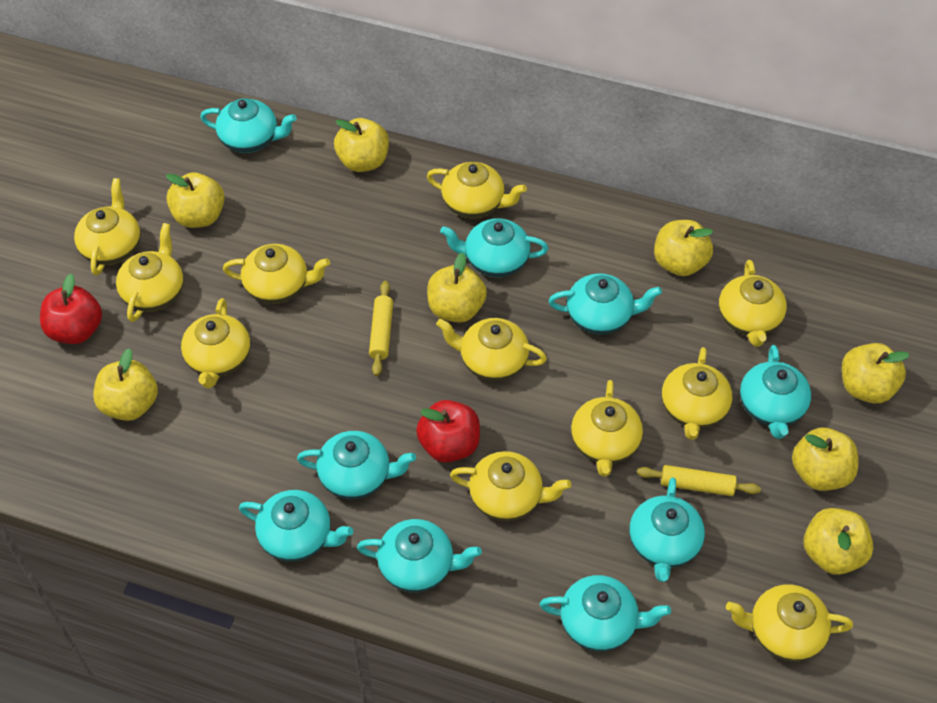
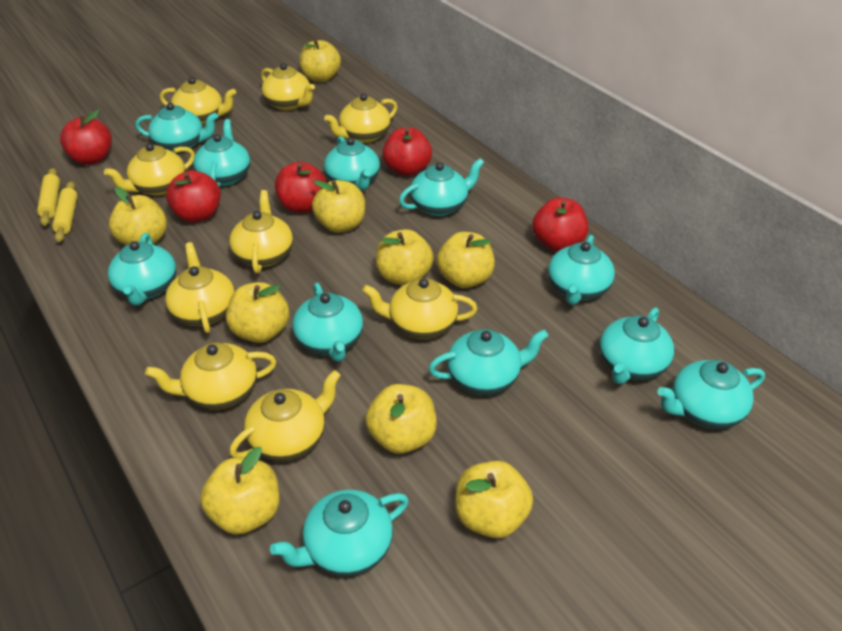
red apple: [40,274,102,344] [416,400,480,463] = 2 -> [60,110,112,165] [166,170,221,223] [275,162,327,213] [383,128,432,176] [532,198,588,252] = 5
turquoise teapot: [200,98,297,153] [239,490,353,562] [297,431,416,499] [357,519,482,592] [440,218,548,277] [539,575,671,652] [548,273,662,335] [629,477,705,582] [740,345,811,439] = 9 -> [108,233,176,305] [135,103,218,153] [193,119,250,187] [270,490,409,576] [292,283,363,362] [324,136,380,190] [399,158,484,216] [429,329,549,395] [548,235,615,305] [600,307,674,384] [658,360,765,429] = 11
yellow apple: [93,348,158,421] [166,172,225,228] [334,118,389,172] [427,253,487,323] [654,220,713,276] [792,428,858,491] [804,508,873,575] [842,343,910,403] = 8 -> [109,187,167,245] [200,447,280,535] [226,282,290,343] [299,39,341,82] [312,180,365,233] [365,384,437,454] [376,229,434,286] [437,232,495,288] [455,461,533,538] = 9
yellow teapot: [74,178,141,276] [116,223,184,322] [181,298,251,388] [223,244,330,304] [427,162,527,218] [436,318,547,381] [450,451,571,521] [571,380,643,477] [662,347,732,440] [719,260,787,347] [726,584,853,661] = 11 -> [104,143,195,196] [145,342,277,410] [160,77,236,125] [165,242,235,333] [229,190,293,274] [229,370,341,461] [261,63,315,110] [324,94,397,143] [362,278,477,339] = 9

